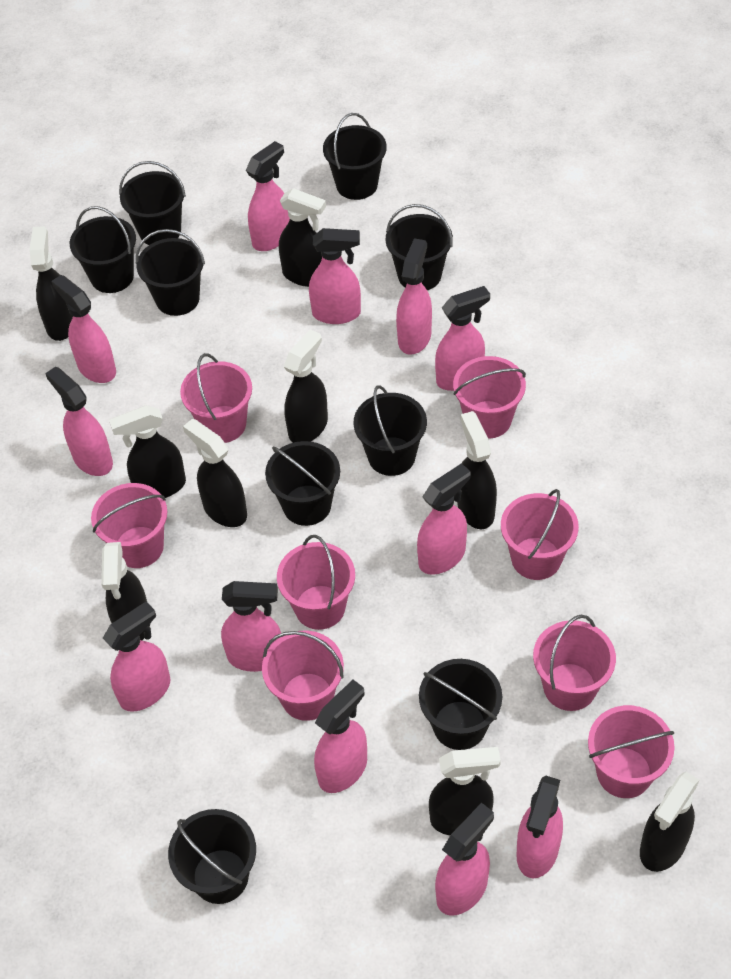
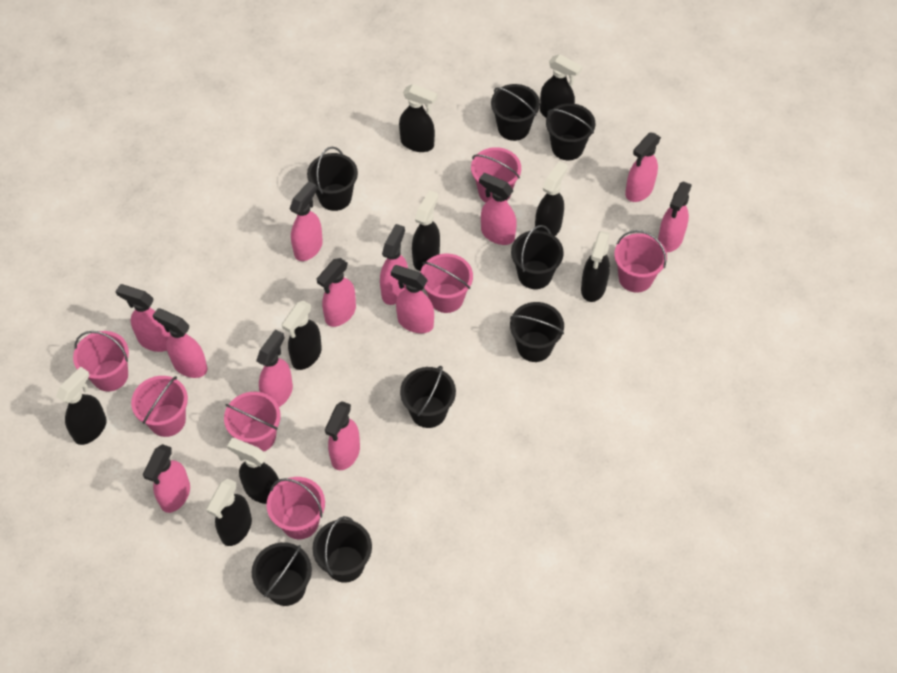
black bucket: [70,206,136,293] [119,161,186,245] [136,229,205,316] [168,809,256,904] [265,441,340,526] [323,113,387,200] [354,385,427,476] [386,204,453,290] [419,659,502,750] = 9 -> [252,542,312,606] [307,147,358,211] [312,516,372,583] [400,366,456,428] [491,84,540,141] [510,302,564,362] [511,225,564,289] [546,103,595,160] = 8
pink bucket: [91,483,167,568] [180,353,252,443] [262,631,344,721] [277,535,355,630] [453,356,526,439] [501,489,579,580] [533,615,616,711] [588,705,675,798] = 8 -> [73,331,129,392] [131,376,188,437] [224,392,281,452] [267,477,325,539] [420,253,473,313] [471,147,521,203] [614,230,667,293] = 7

